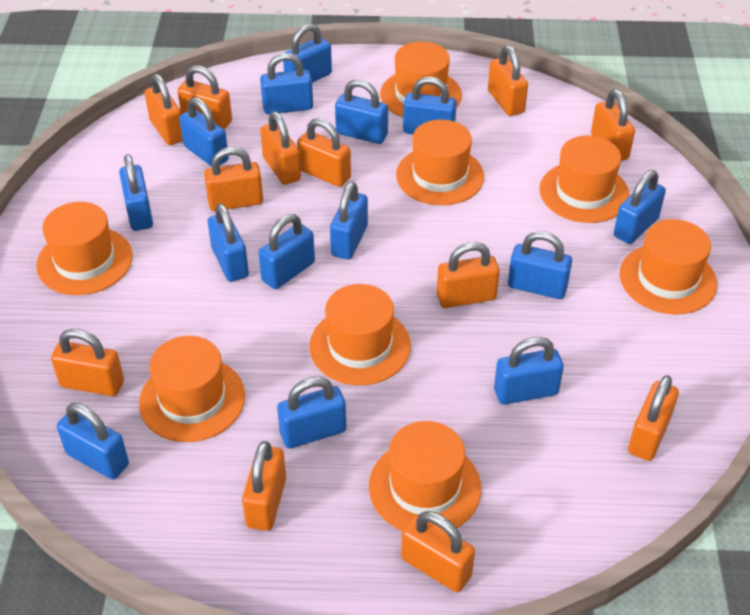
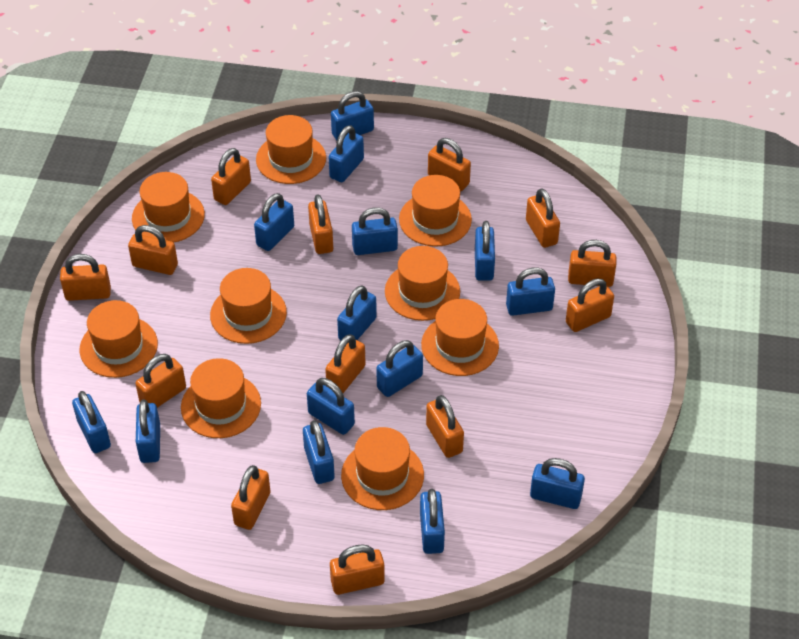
orange hat: [36,202,133,295] [139,336,245,442] [310,284,411,385] [369,421,481,531] [380,42,462,117] [396,120,484,205] [539,136,630,223] [620,219,717,314] = 8 -> [80,300,158,378] [132,172,205,242] [181,358,261,438] [210,268,287,344] [256,115,326,184] [341,427,424,510] [385,246,460,321] [399,175,472,246] [421,299,499,376] = 9
orange padlock: [51,329,124,396] [145,74,183,145] [178,65,232,130] [204,147,263,211] [242,441,286,531] [260,111,301,185] [297,118,351,187] [401,511,475,592] [437,242,500,308] [488,45,528,116] [591,89,635,161] [628,375,679,461] = 12 -> [60,254,111,301] [128,225,178,275] [135,354,186,408] [211,148,251,205] [231,465,270,530] [308,194,333,254] [325,334,365,393] [330,545,385,595] [426,395,464,458] [428,138,471,191] [526,188,560,248] [566,279,614,332] [568,240,617,287] = 13

